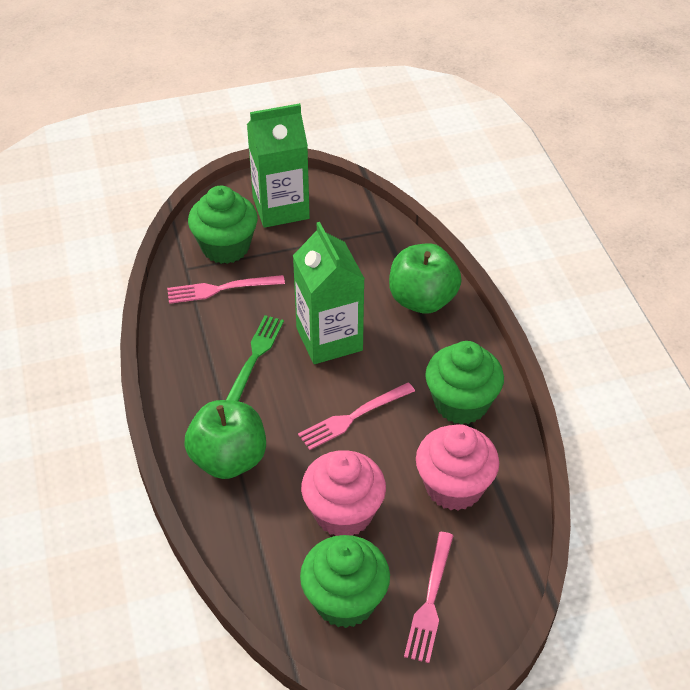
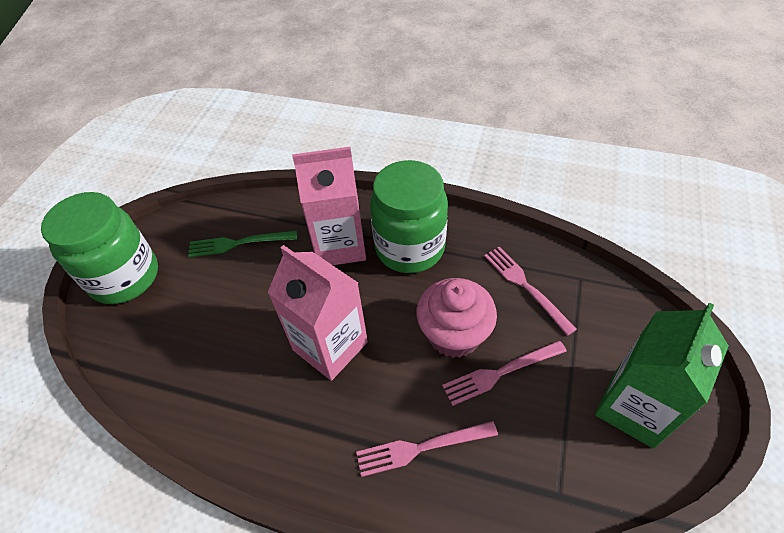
green apple: [184,400,266,479] [389,243,462,314] = 2 -> none = 0
green carton: [247,103,310,228] [293,222,365,364] = 2 -> [595,303,729,449] = 1
green cupcake: [188,186,258,264] [300,535,390,628] [425,341,504,425] = 3 -> none = 0
green jar: none = 0 -> [41,192,158,304] [370,160,448,273] = 2
pink carton: none = 0 -> [267,245,368,381] [292,147,366,265] = 2
pink cupcake: [301,450,386,536] [416,424,499,511] = 2 -> [416,278,497,358] = 1

